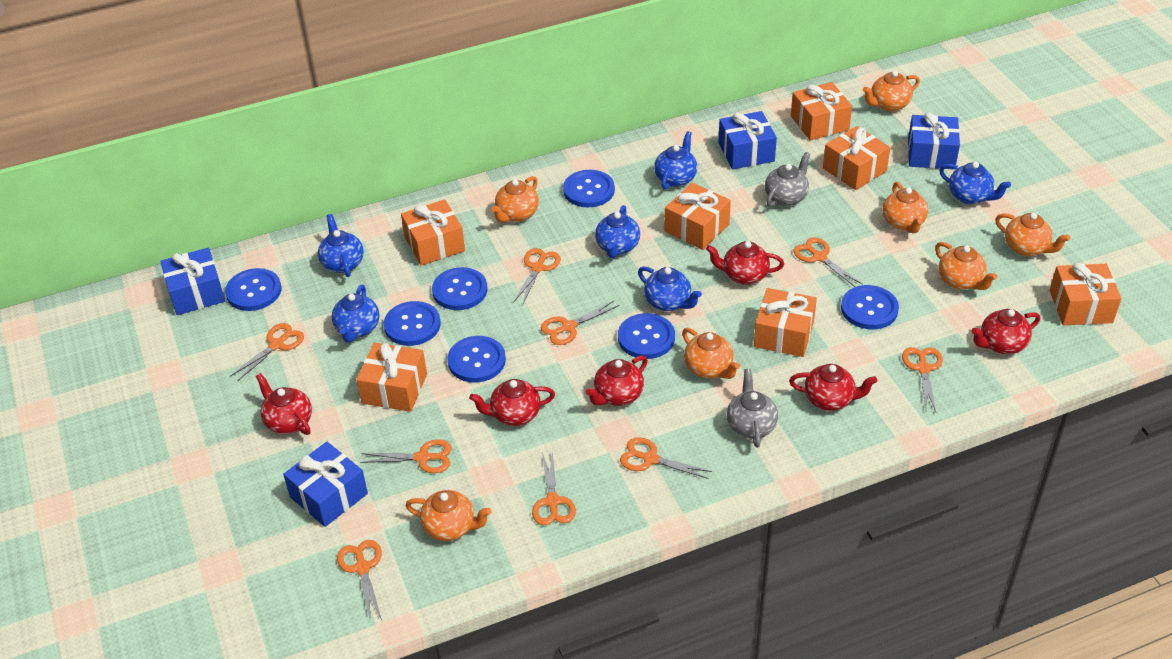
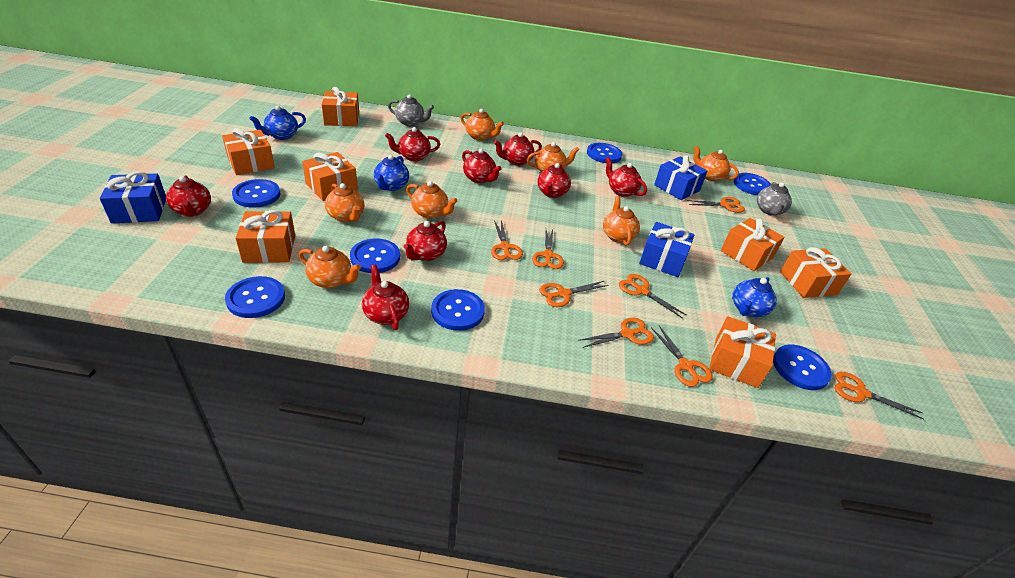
blue gift: [160,248,225,315] [283,442,368,527] [718,111,777,169] [908,112,960,169] = 4 -> [100,171,166,224] [639,222,694,277] [654,155,708,200] = 3
blue teapot: [318,214,364,277] [331,285,379,343] [595,205,640,258] [638,266,702,311] [654,131,697,190] [939,162,1011,204] = 6 -> [249,105,306,140] [374,155,409,191] [732,277,777,317] = 3
orange scissors: [231,323,304,381] [337,540,382,620] [360,439,452,473] [513,248,561,305] [532,450,576,525] [541,301,619,345] [620,437,712,479] [793,237,862,287] [902,347,943,412] = 9 -> [491,220,523,260] [532,229,564,269] [539,281,609,307] [578,317,654,348] [619,274,686,318] [651,326,713,387] [687,197,745,213] [835,372,924,419] = 8
red teapot: [256,373,312,435] [469,379,555,426] [586,355,648,406] [706,241,784,285] [789,364,877,411] [971,309,1040,354] = 6 -> [166,176,211,217] [362,264,409,330] [385,127,440,161] [403,221,447,261] [462,149,502,183] [494,133,542,166] [537,163,571,198] [606,157,647,197] = 8

